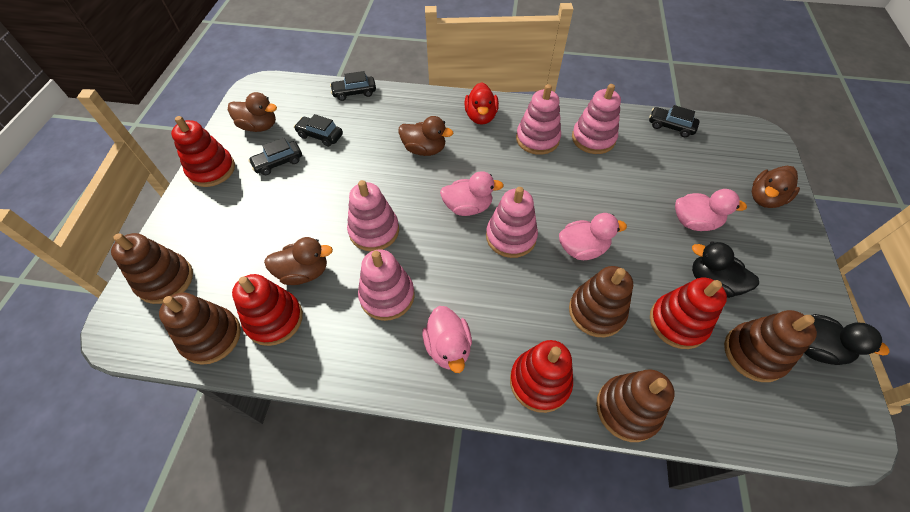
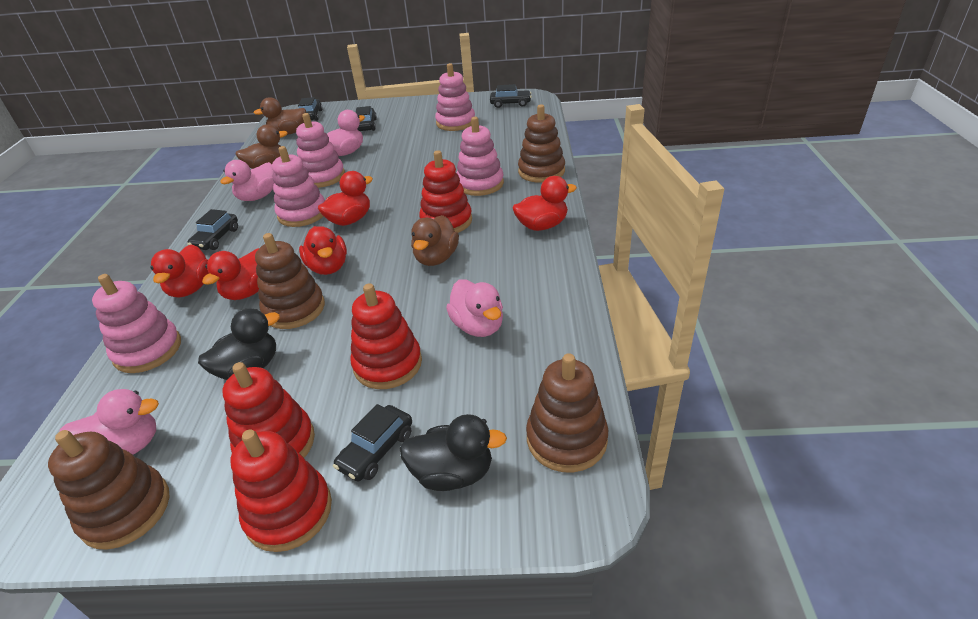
black car: [248,138,302,175] [294,114,343,147] [330,71,376,101] [649,105,700,137] = 4 -> [187,209,238,250] [298,97,323,121] [333,404,412,481] [355,106,377,131] [490,84,532,108] = 5
brown duck: [228,92,277,132] [264,237,333,285] [398,116,453,156] [752,166,800,208] = 4 -> [235,124,288,169] [253,97,306,135] [411,215,459,266] = 3
brown stacking toy: [111,233,193,304] [159,293,241,365] [569,266,633,337] [596,370,675,442] [724,310,817,382] = 5 -> [48,430,169,550] [255,233,325,329] [518,104,565,183] [526,353,608,472] = 4
red duck: [464,82,499,125] = 1 -> [150,244,209,298] [202,248,259,300] [299,226,347,275] [318,171,373,226] [512,176,577,231] = 5

